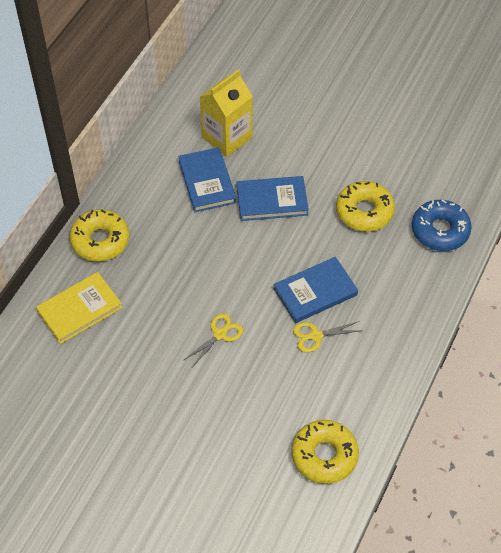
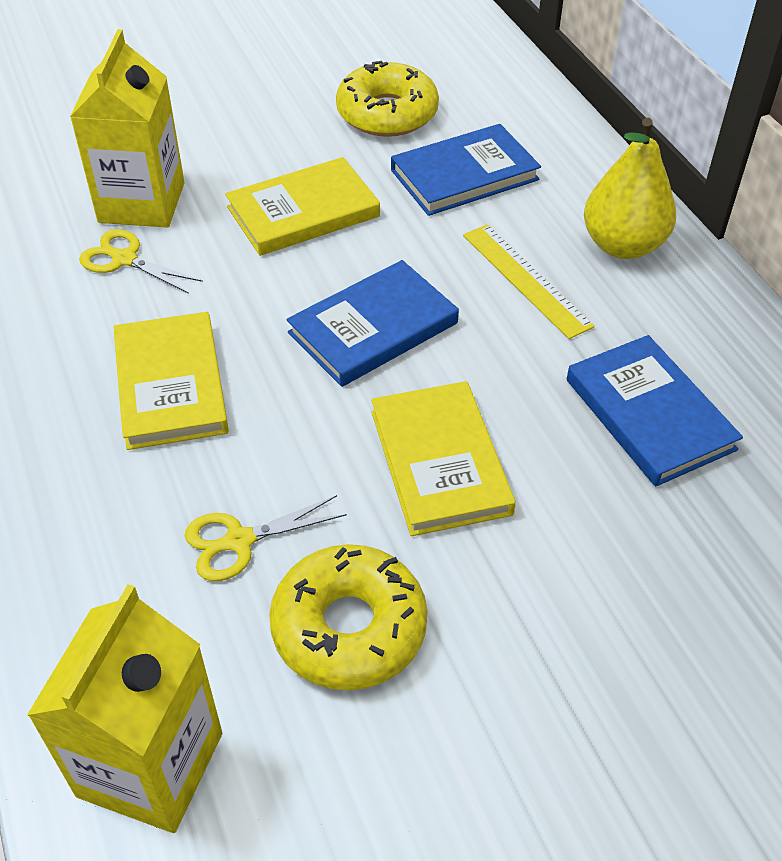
blue donut: [412,200,472,251] = 1 -> none = 0
yellow book: [36,272,122,344] = 1 -> [114,312,229,450] [225,157,380,256] [371,381,516,536] = 3
yellow carton: [200,69,253,157] = 1 -> [27,584,222,833] [70,29,185,227] = 2
yellow donut: [69,209,129,261] [291,420,359,484] [336,181,395,231] = 3 -> [269,544,428,690] [336,61,439,137] = 2
yellow pear: none = 0 -> [584,118,676,259] = 1
yellow ruler: none = 0 -> [463,224,595,339] = 1

